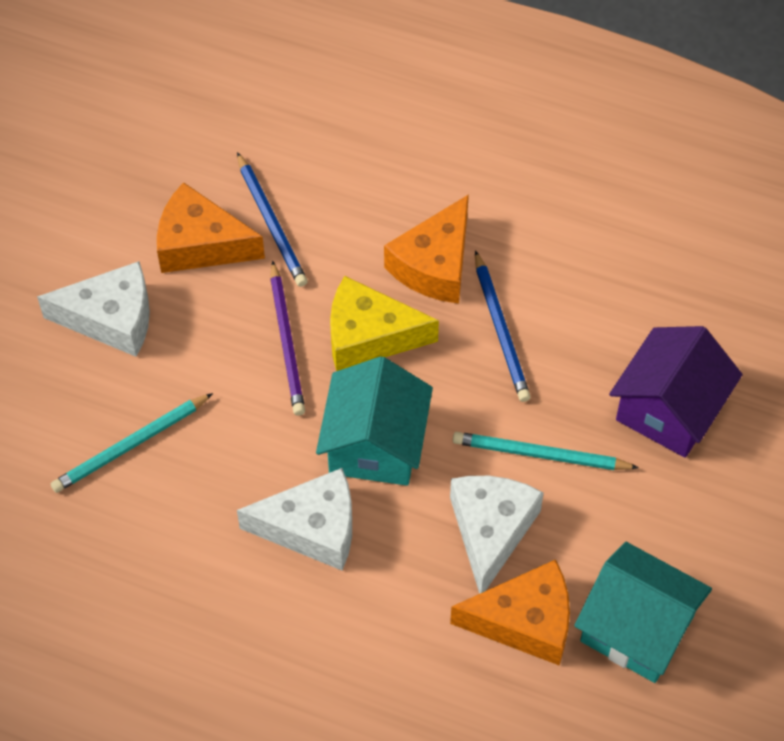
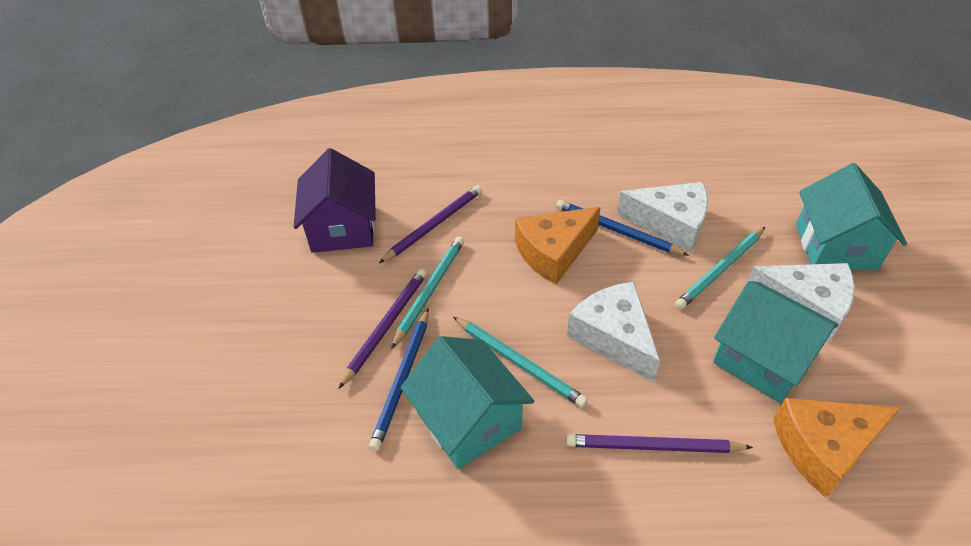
orange cheese: [157,182,265,273] [384,194,469,304] [450,559,570,665] = 3 -> [515,207,601,285] [773,398,900,498] = 2
purple pencil: [270,260,305,415] = 1 -> [338,269,427,389] [379,185,482,263] [566,434,753,453] = 3
turquoise house: [316,356,433,486] [574,542,712,683] = 2 -> [401,336,534,469] [713,281,838,403] [796,163,907,270] = 3
turquoise pencil: [51,393,213,493] [453,432,639,470] = 2 -> [391,236,464,349] [453,317,588,407] [675,227,765,310] = 3
yellow cheese: [330,276,439,371] = 1 -> none = 0

